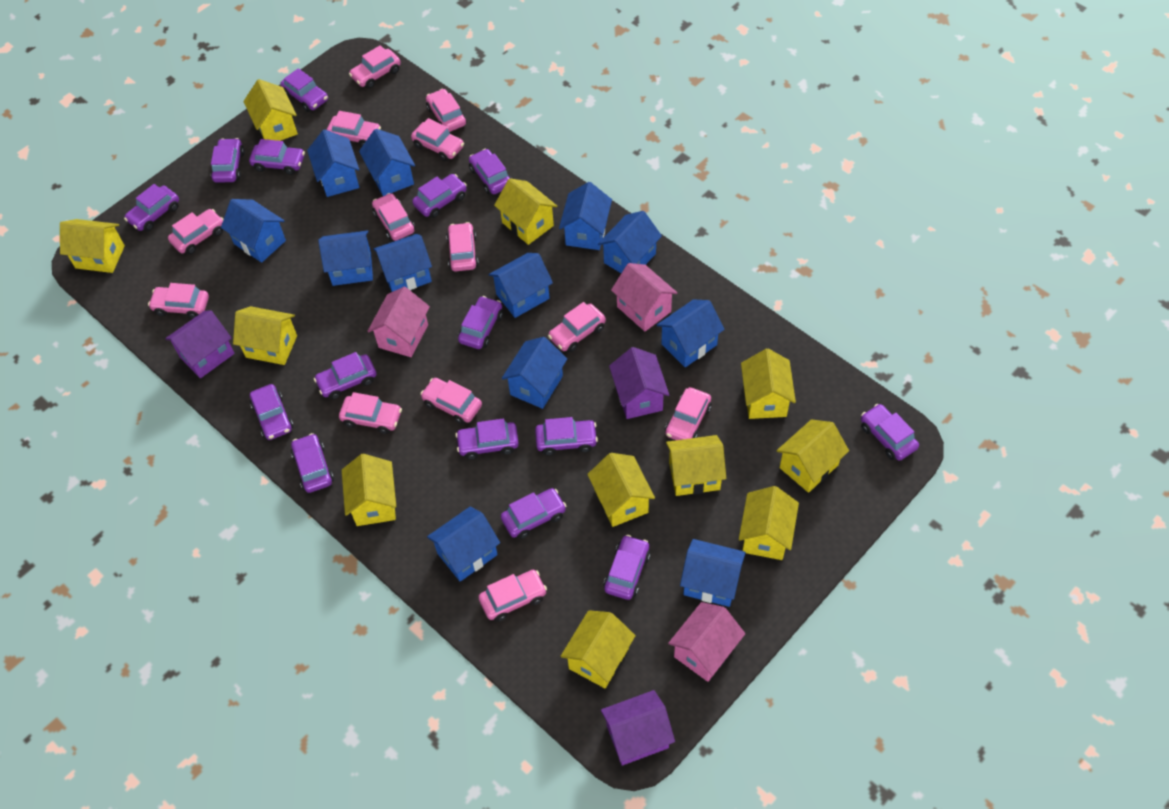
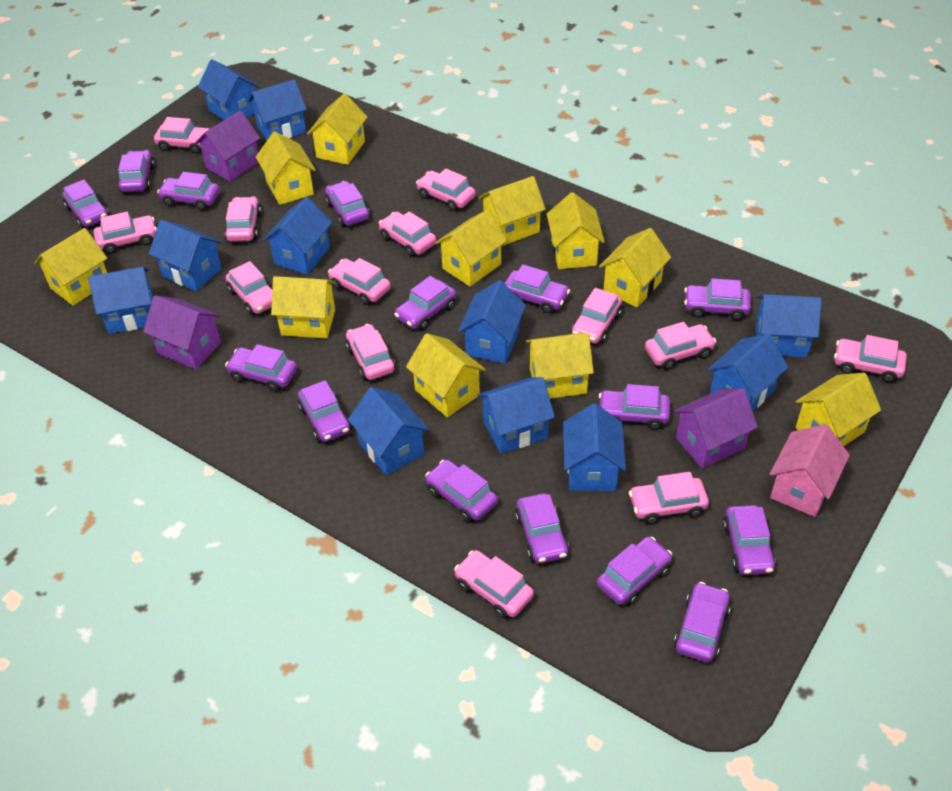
blue house: [221,199,286,263] [307,129,359,197] [318,230,373,286] [359,129,415,196] [373,234,432,292] [427,507,500,582] [488,253,553,318] [502,337,567,409] [559,182,612,250] [598,211,662,273] [657,299,725,367] [680,539,746,607] = 12 -> [88,267,153,334] [149,220,222,292] [198,59,259,120] [248,79,307,140] [263,197,332,275] [348,387,429,476] [458,280,526,364] [478,377,555,454] [563,403,626,491] [707,333,788,411] [755,294,822,358] = 11
pink house: [367,287,430,357] [611,263,677,331] [668,602,745,682] = 3 -> [770,424,850,517] = 1

